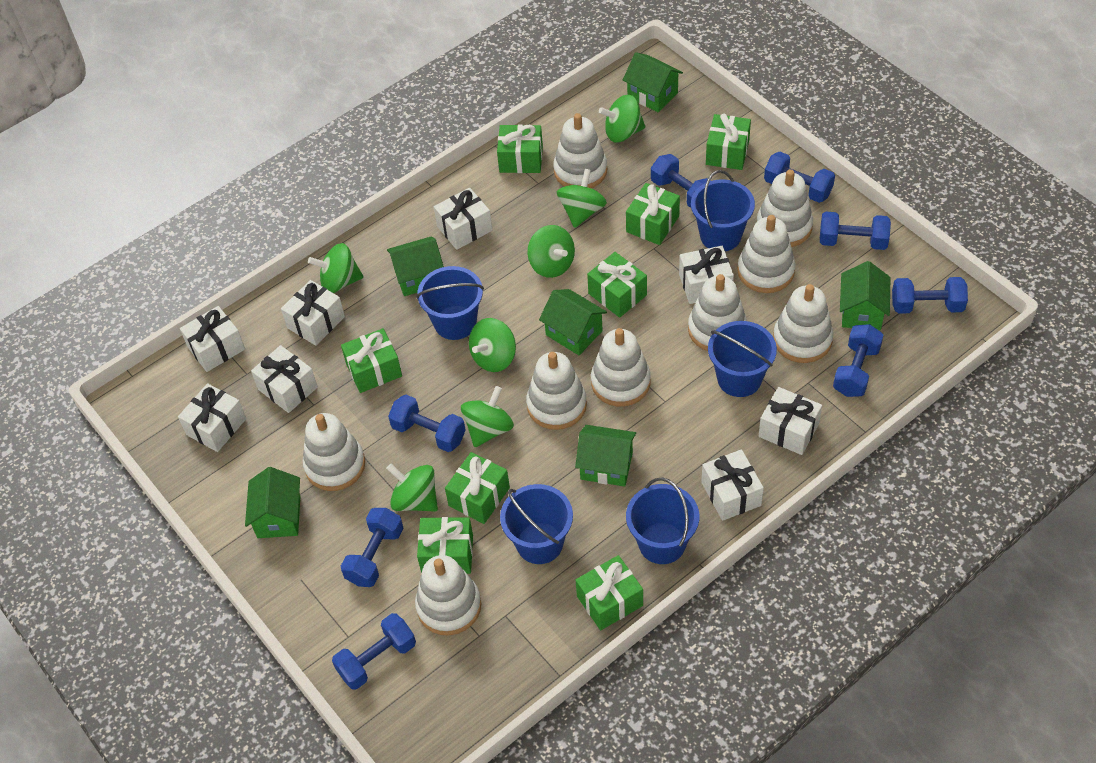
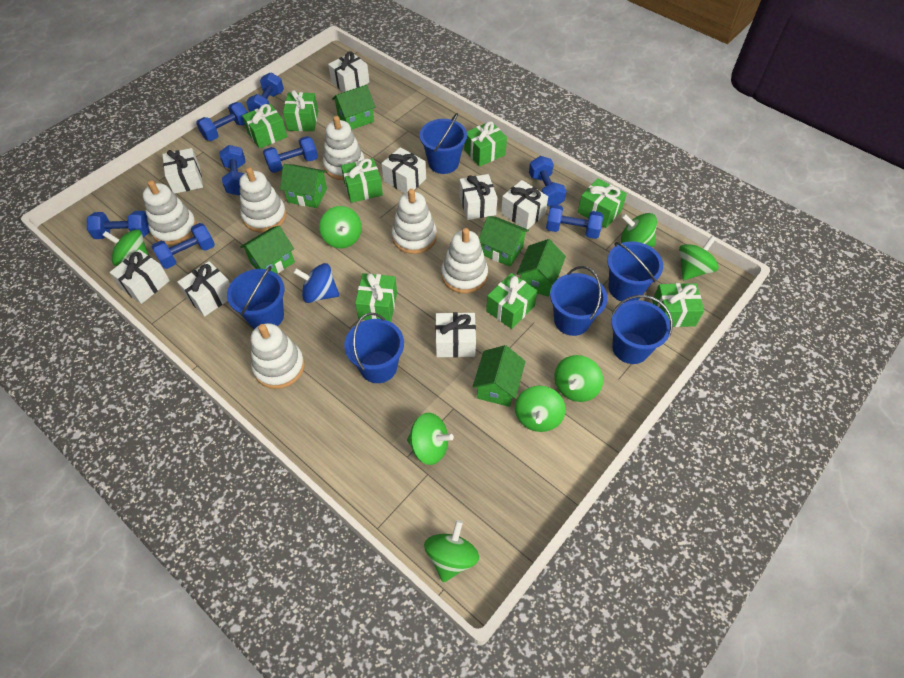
blue bucket: [416,266,484,340] [500,484,573,564] [626,477,699,564] [691,170,755,251] [708,321,777,397] = 5 -> [227,266,284,329] [344,313,404,383] [419,113,467,174] [550,266,608,336] [607,241,663,302] [611,295,673,364] = 6
blue spinning top: none = 0 -> [293,263,339,303] = 1
green spinning top: [308,243,364,293] [386,464,438,512] [461,386,514,447] [469,318,516,372] [527,225,575,278] [557,169,607,228] [599,95,645,142] = 7 -> [103,229,148,266] [319,206,362,248] [407,413,454,465] [424,520,479,582] [515,386,566,432] [554,355,603,402] [621,213,657,247] [679,236,719,280] = 8
white stacking toy: [303,413,365,491] [415,555,481,635] [526,352,587,430] [553,113,607,188] [591,328,651,406] [688,274,747,351] [737,215,796,293] [757,169,813,247] [773,284,834,363] = 9 -> [143,180,197,245] [239,167,287,233] [251,323,305,389] [323,116,364,180] [392,189,437,254] [441,228,488,294] = 6

